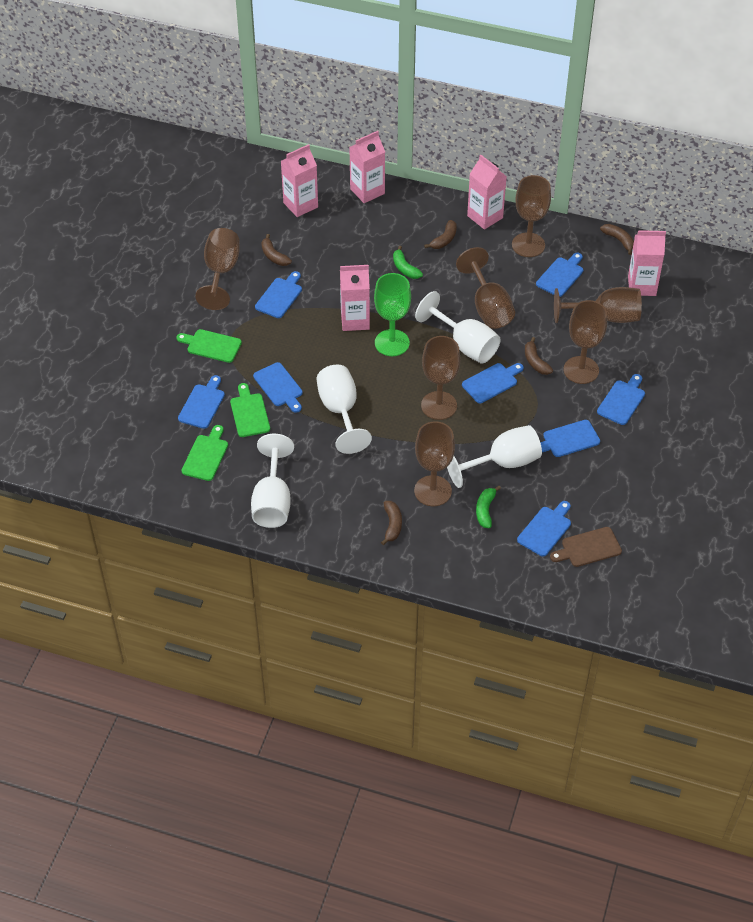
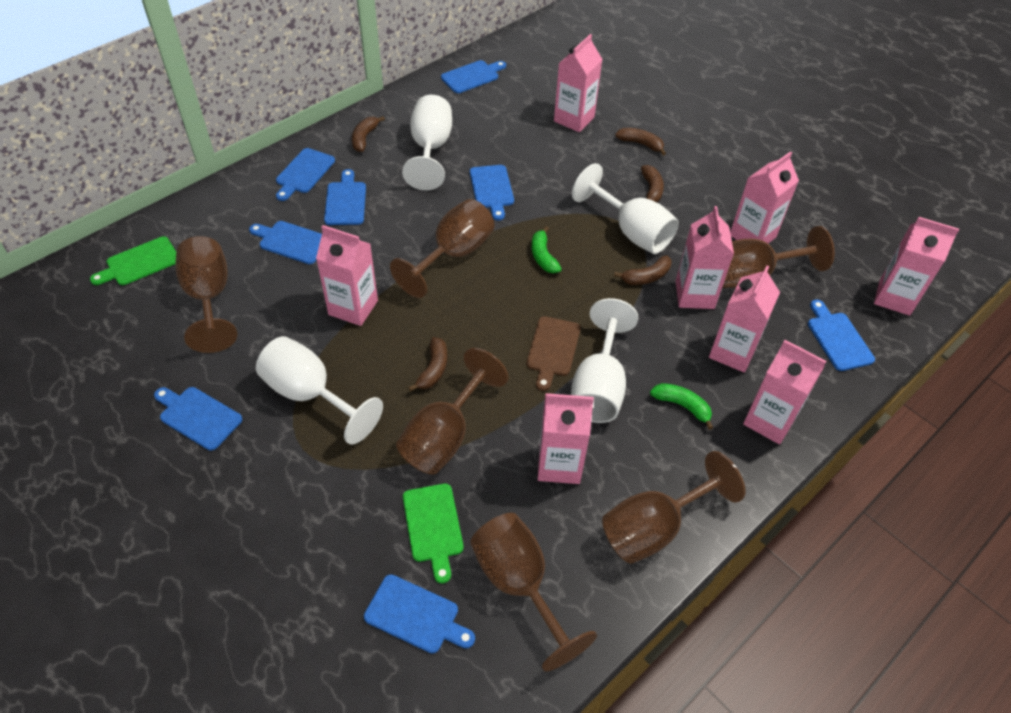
brown goblet: [195,228,240,310] [414,421,455,506] [421,336,460,420] [456,247,515,329] [512,175,551,257] [554,287,642,323] [563,300,607,384] = 7 -> [175,236,237,353] [390,199,495,298] [396,348,509,474] [470,513,597,671] [602,451,746,564] [723,226,835,288] = 6
green cutting board: [176,329,242,363] [181,425,228,481] [230,383,270,437] = 3 -> [90,237,176,285] [403,484,464,583] = 2
green goblet: [374,273,411,356] = 1 -> none = 0
pink carton: [281,144,318,217] [340,265,370,331] [349,131,385,203] [467,155,507,230] [628,230,666,296] = 5 -> [316,225,378,326] [538,393,594,484] [554,34,603,132] [675,206,734,309] [709,265,780,373] [730,151,799,244] [743,340,826,444] [874,217,959,316] = 8

